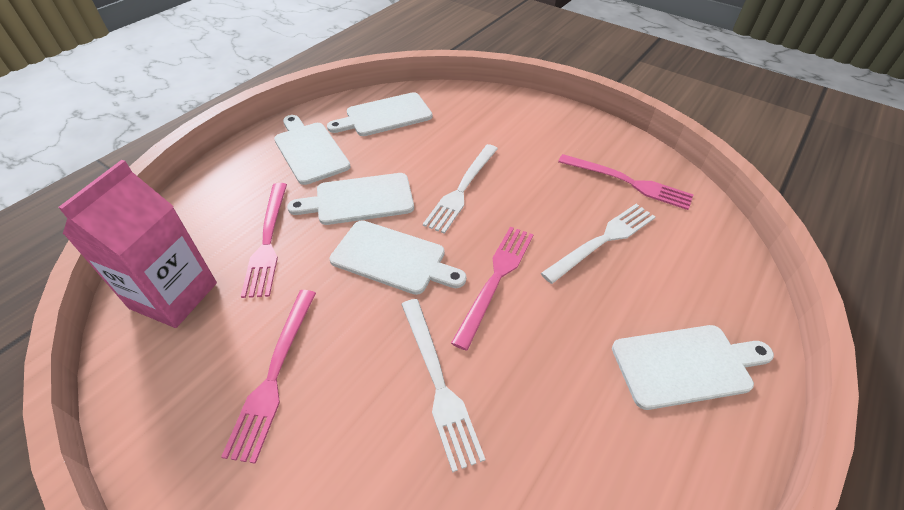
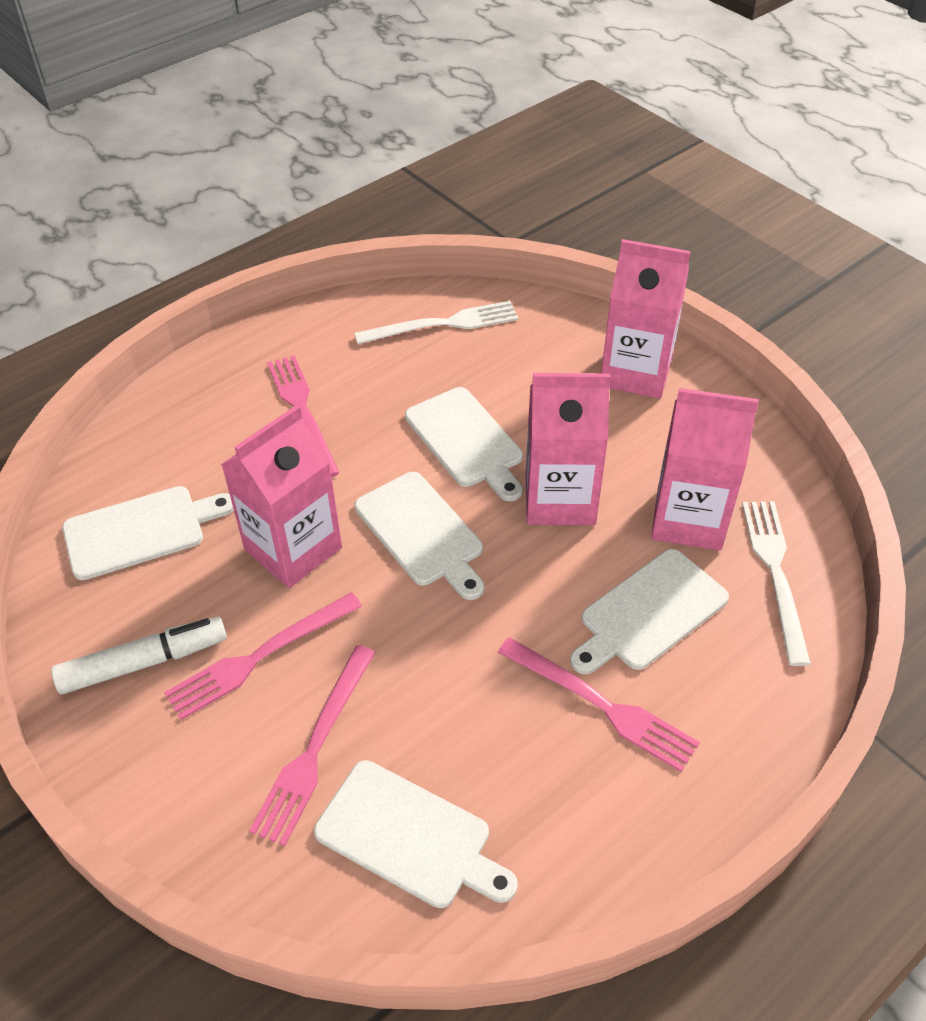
pink carton: [58,160,217,328] = 1 -> [221,405,342,588] [526,373,611,525] [601,239,690,399] [651,388,759,550] = 4
white fork: [401,299,486,473] [423,144,498,234] [541,204,655,284] = 3 -> [354,301,518,344] [742,501,811,666] = 2
white marker: none = 0 -> [51,617,227,694] = 1

